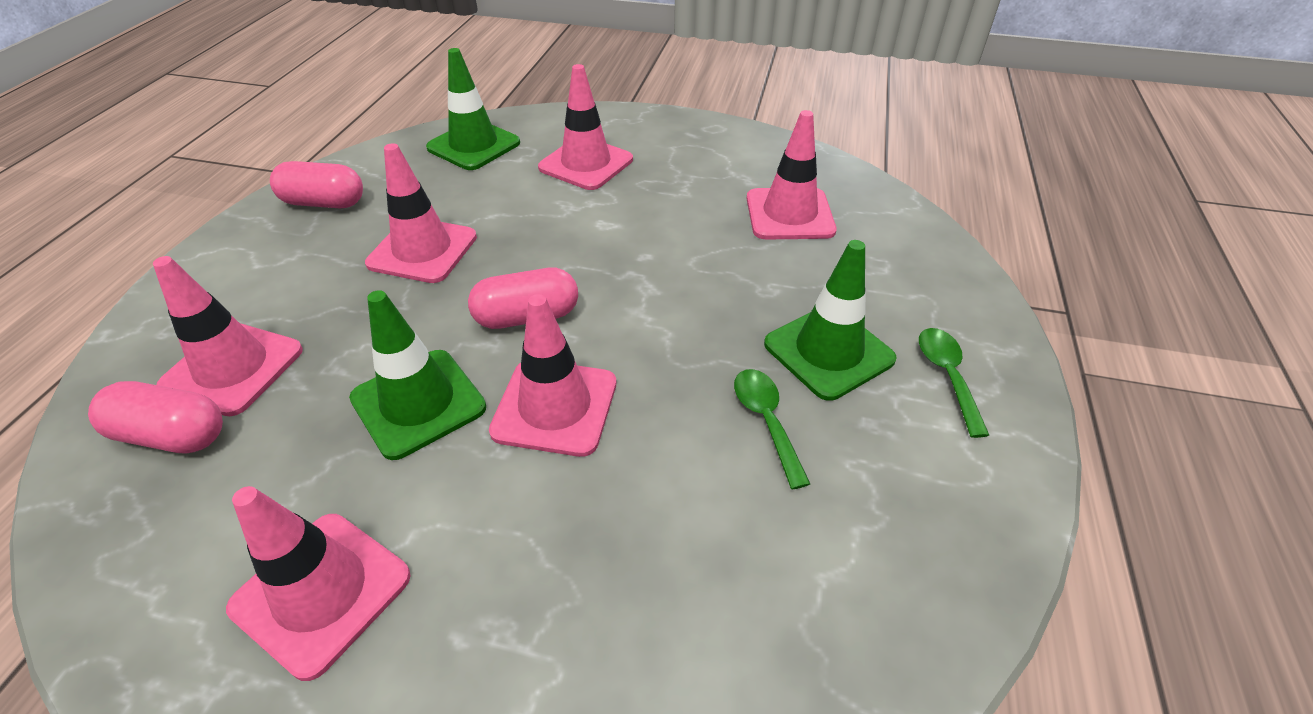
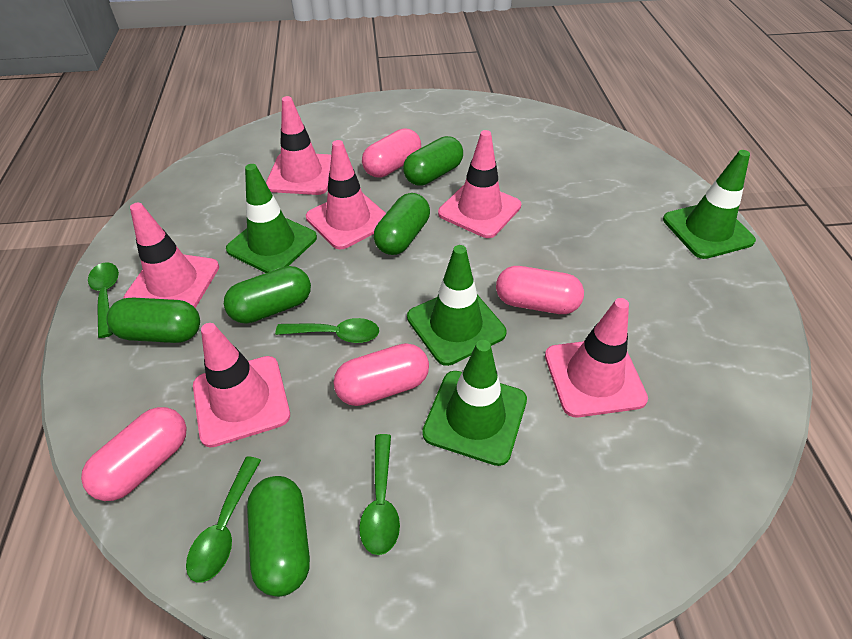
green capsule: none = 0 -> [107,298,200,343] [224,266,311,324] [247,476,310,597] [374,193,430,255] [403,136,463,186] = 5
green spoon: [734,369,810,489] [919,328,989,438] = 2 -> [88,262,119,338] [186,456,261,583] [275,318,379,343] [359,434,400,555] = 4
green traffic cone: [349,290,486,460] [426,48,520,170] [764,240,897,401] = 3 -> [226,164,317,273] [407,245,507,366] [422,340,527,466] [663,150,756,259] = 4
pink capsule: [88,381,223,453] [270,161,363,208] [468,268,578,329] = 3 -> [81,407,187,501] [333,343,429,406] [362,128,421,177] [496,266,584,314] = 4

